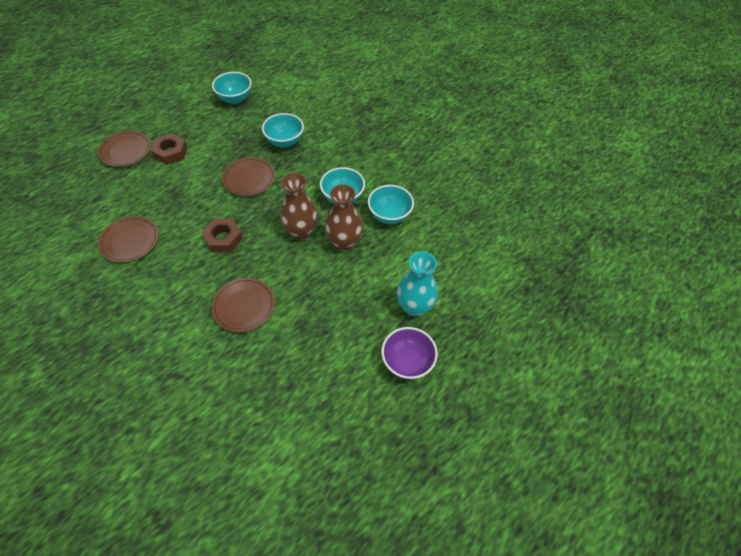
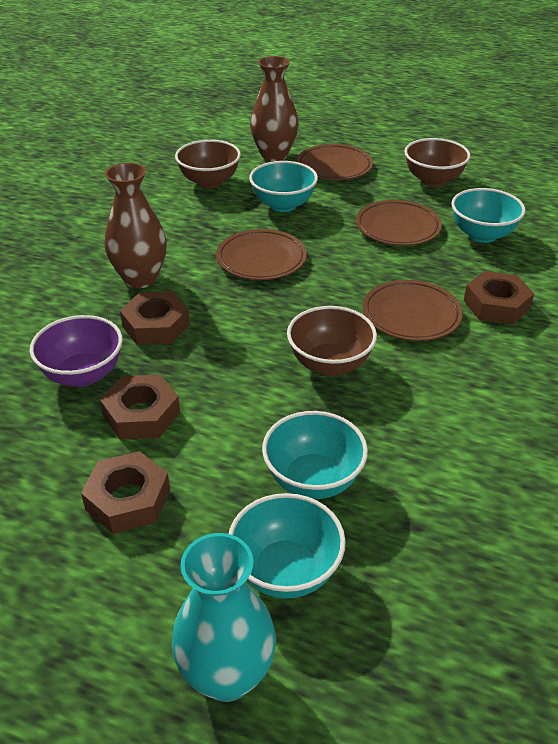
brown bowl: none = 0 -> [175,140,241,189] [287,306,377,376] [404,138,470,187] = 3
brown nut: [151,133,188,165] [202,219,243,252] = 2 -> [81,451,170,534] [100,375,180,440] [120,292,190,345] [464,271,534,324] = 4

